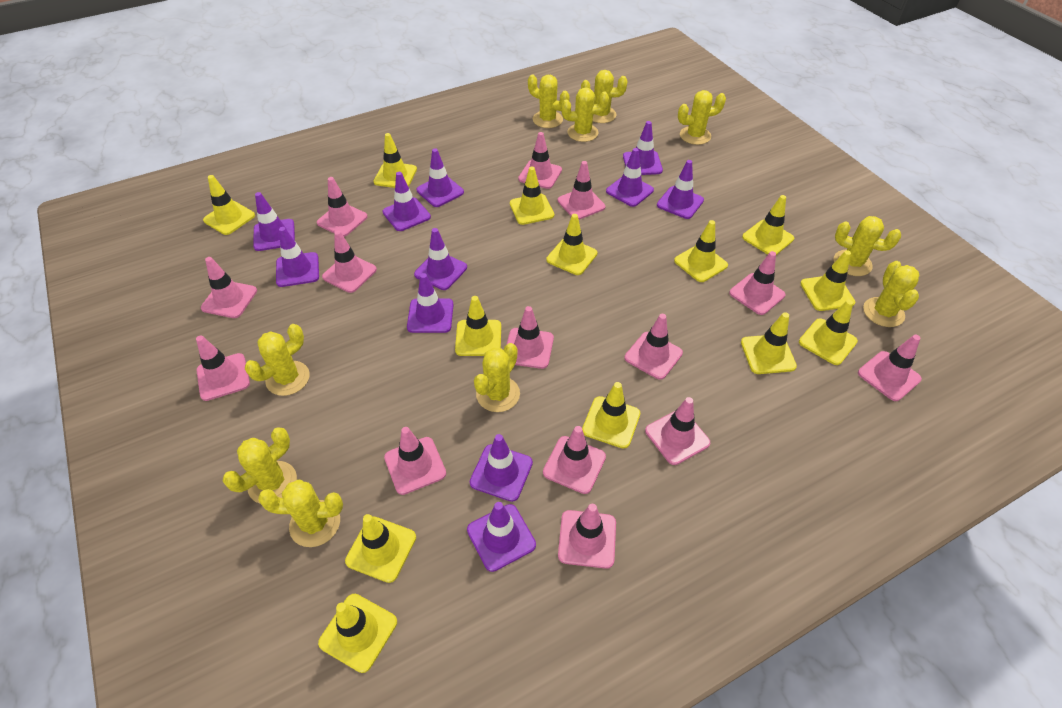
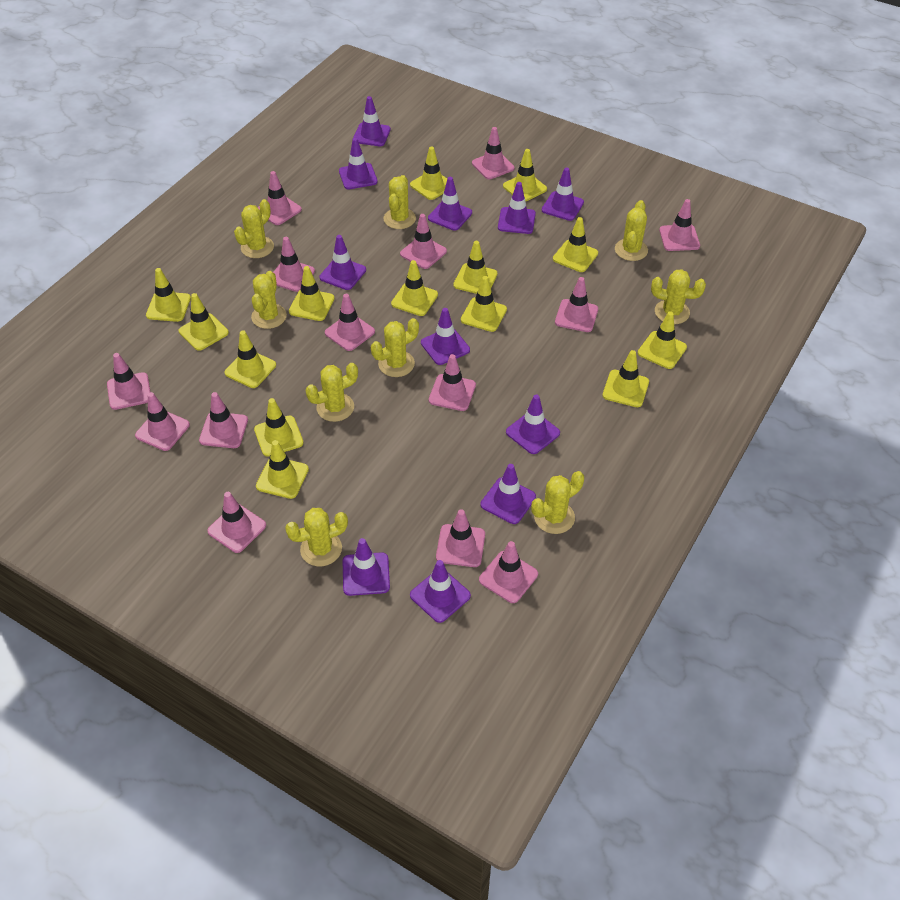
yellow cactus: [223,427,297,504] [245,324,310,396] [258,479,343,547] [474,343,520,412] [528,75,570,128] [561,87,609,142] [581,70,627,123] [678,90,726,145] [834,216,901,276] [863,261,919,327] = 10 -> [234,199,274,258] [251,271,287,329] [285,508,348,566] [306,363,358,422] [371,318,419,377] [384,175,416,229] [531,471,584,534] [615,200,648,261] [651,269,706,324] = 9
yellow traffic cone: [203,175,255,235] [318,594,397,673] [345,514,416,583] [373,133,417,188] [455,296,501,356] [510,166,554,225] [547,214,598,275] [582,382,640,449] [674,220,728,282] [741,312,797,374] [742,195,794,255] [799,300,858,365] [800,250,855,311] = 13 -> [146,268,191,322] [179,293,229,351] [224,330,276,388] [254,398,304,457] [256,440,309,499] [289,266,335,321] [391,260,438,316] [410,146,447,200] [453,241,498,294] [461,276,507,332] [503,149,547,201] [553,217,598,272] [603,350,649,407] [638,311,687,369] = 14

